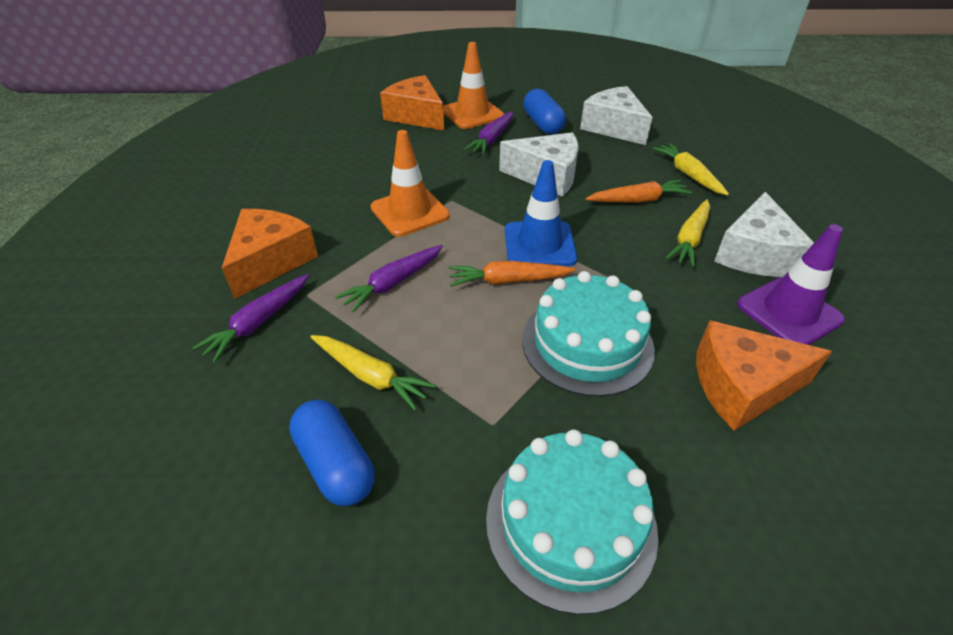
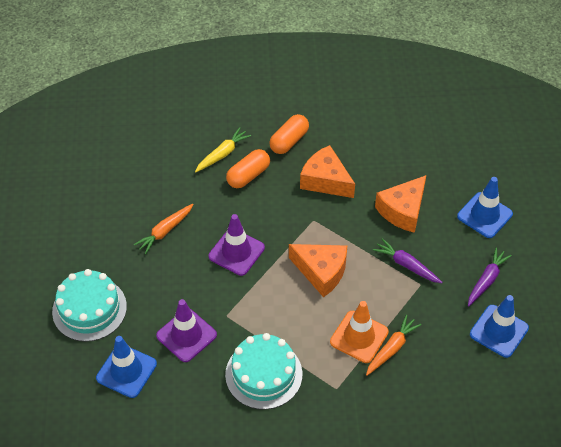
blue capsule: [289,400,375,506] [523,89,566,134] = 2 -> none = 0
blue traffic cone: [505,160,578,266] = 1 -> [96,336,157,398] [457,177,513,238] [470,295,529,358] = 3
orange capsule: none = 0 -> [226,149,270,188] [269,114,309,154] = 2
orange traffic cone: [371,130,450,237] [443,42,504,129] = 2 -> [330,301,389,363] = 1
purple carrot: [193,274,309,363] [335,245,443,313] [464,111,513,155] = 3 -> [373,238,442,283] [468,247,512,306] = 2
purple traffic cone: [737,224,845,345] = 1 -> [156,299,217,362] [209,214,265,276] = 2
white cheese: [499,132,579,197] [580,86,653,145] [714,192,814,277] = 3 -> none = 0
yellow carrot: [311,335,436,410] [652,143,729,195] [666,199,710,267] = 3 -> [195,127,251,172] = 1

